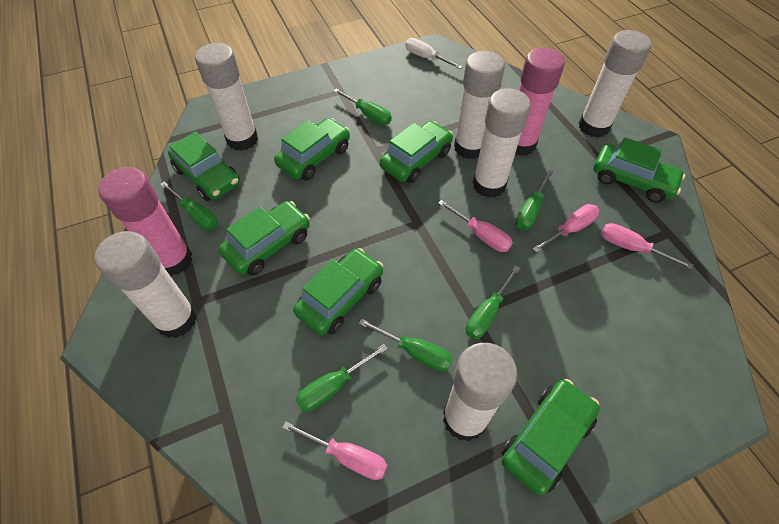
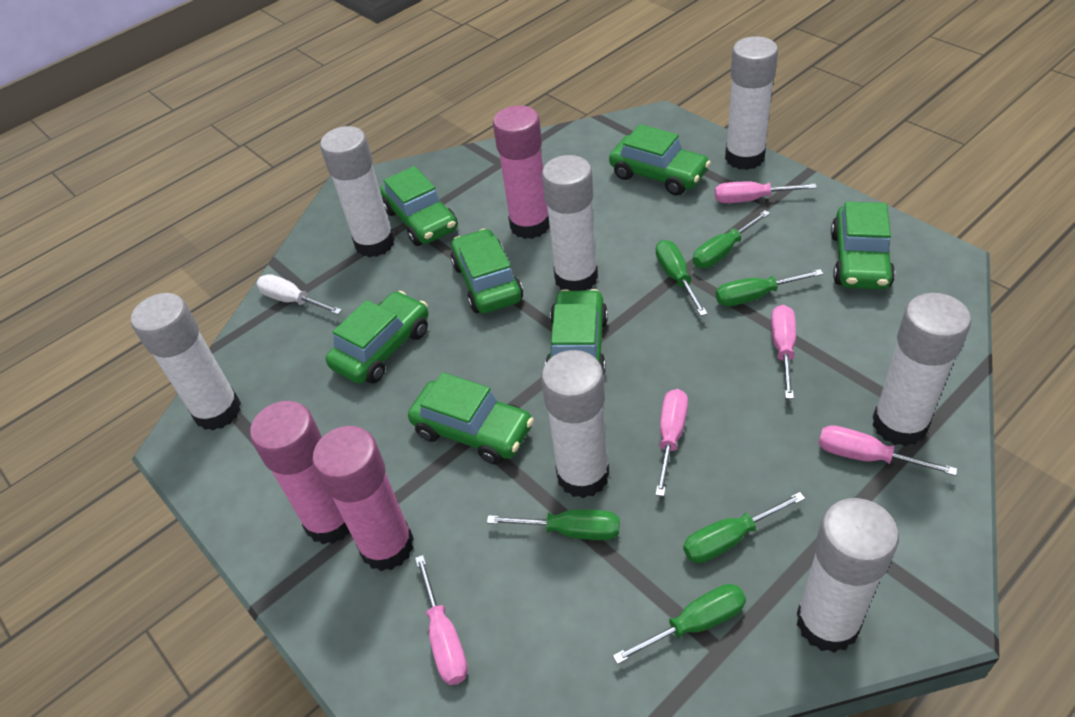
pink glue stick: [98,167,193,276] [515,48,565,156] = 2 -> [250,401,350,544] [312,426,414,571] [493,105,550,239] = 3
pink screwdriver: [282,421,387,480] [438,200,513,252] [533,204,600,253] [601,223,694,269] = 4 -> [415,555,468,685] [656,389,688,496] [715,182,817,203] [771,305,796,399] [819,425,957,476] = 5
white glue stick: [95,231,197,338] [195,43,258,151] [443,343,517,441] [454,51,505,159] [473,88,531,198] [579,30,651,138] = 6 -> [131,293,241,431] [320,126,395,257] [541,350,609,498] [542,155,598,291] [725,36,778,170] [797,498,899,653] [873,293,971,446] = 7

